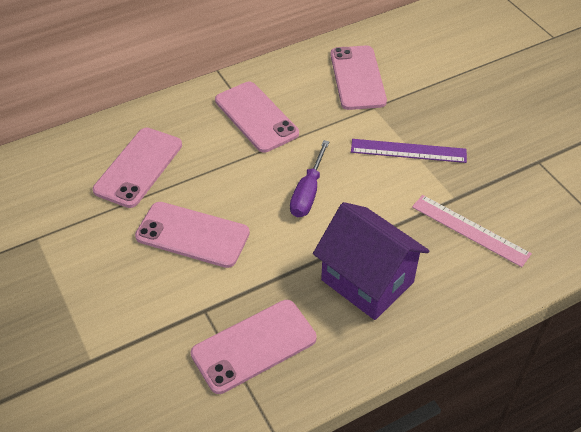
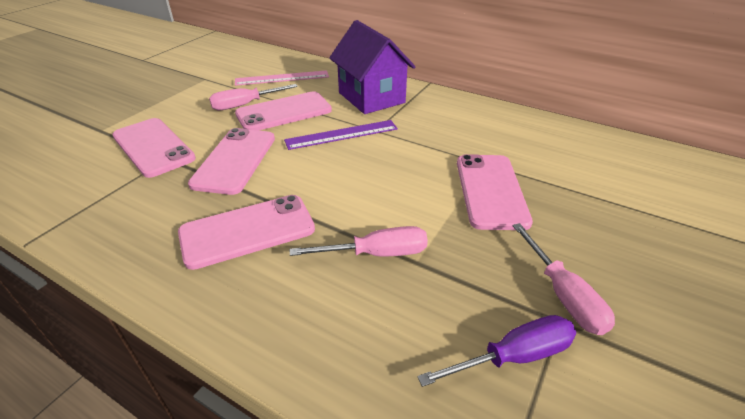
pink screwdriver: none = 0 -> [209,84,298,110] [290,226,428,257] [513,223,615,335] = 3

